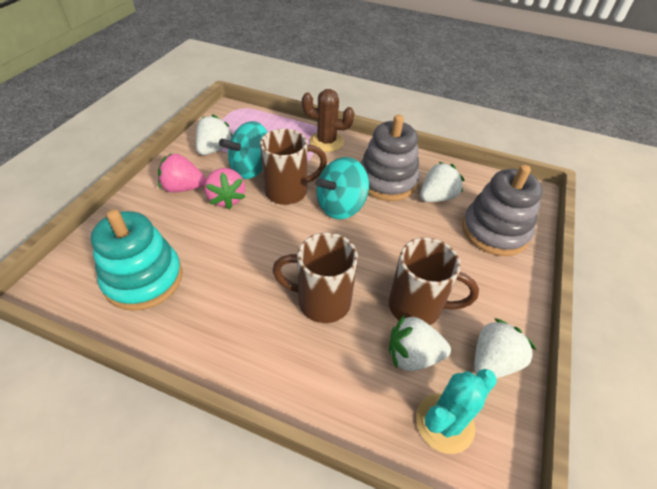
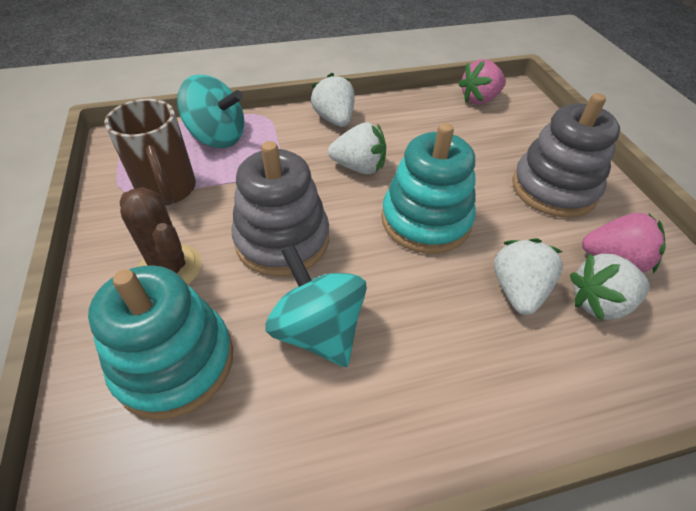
brown mug: [260,129,327,205] [272,233,358,323] [389,237,479,325] = 3 -> [104,99,196,205] = 1
turquoise cactus: [416,369,497,454] = 1 -> none = 0
turquoise stacking toy: [91,209,183,311] = 1 -> [88,265,233,420] [381,123,476,254] = 2

